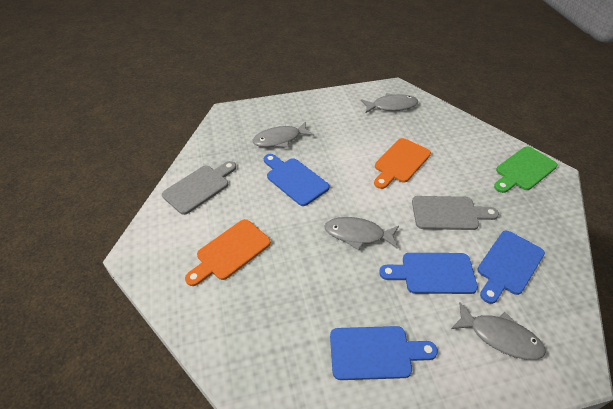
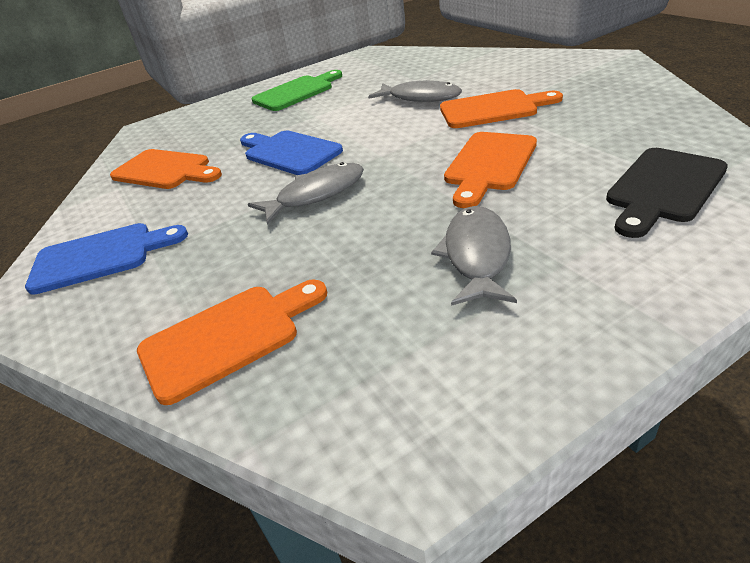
black cutting board: none = 0 -> [606,148,728,238] = 1
blue cutting board: [264,154,329,206] [330,326,438,380] [379,253,478,294] [477,231,545,304] = 4 -> [25,223,188,295] [240,131,343,175] = 2
grey cutting board: [162,161,236,215] [412,196,499,230] = 2 -> none = 0
grey fish: [252,121,314,148] [325,217,399,250] [361,93,418,114] [451,303,546,360] = 4 -> [248,162,364,225] [368,80,462,102] [431,206,517,306] = 3
orange cutting board: [185,219,271,286] [374,138,431,189] = 2 -> [110,149,222,189] [137,279,327,405] [440,89,563,128] [444,132,537,208] = 4

